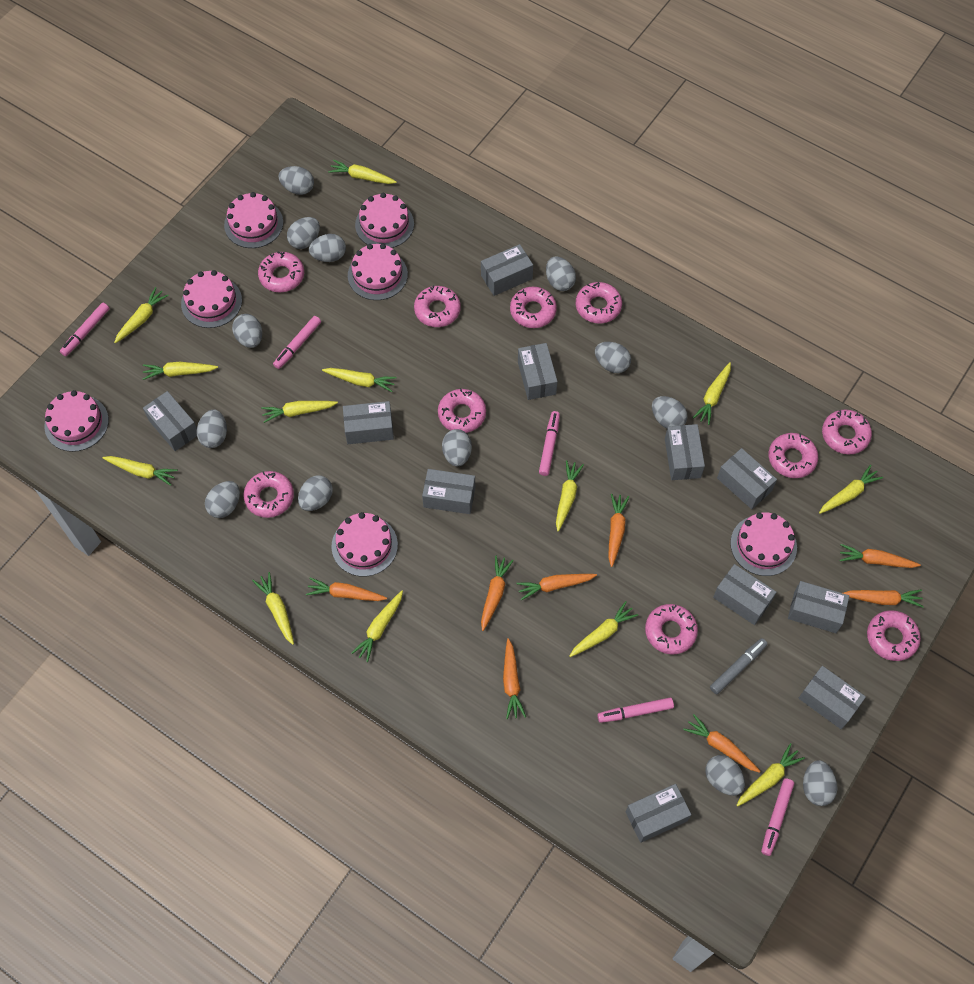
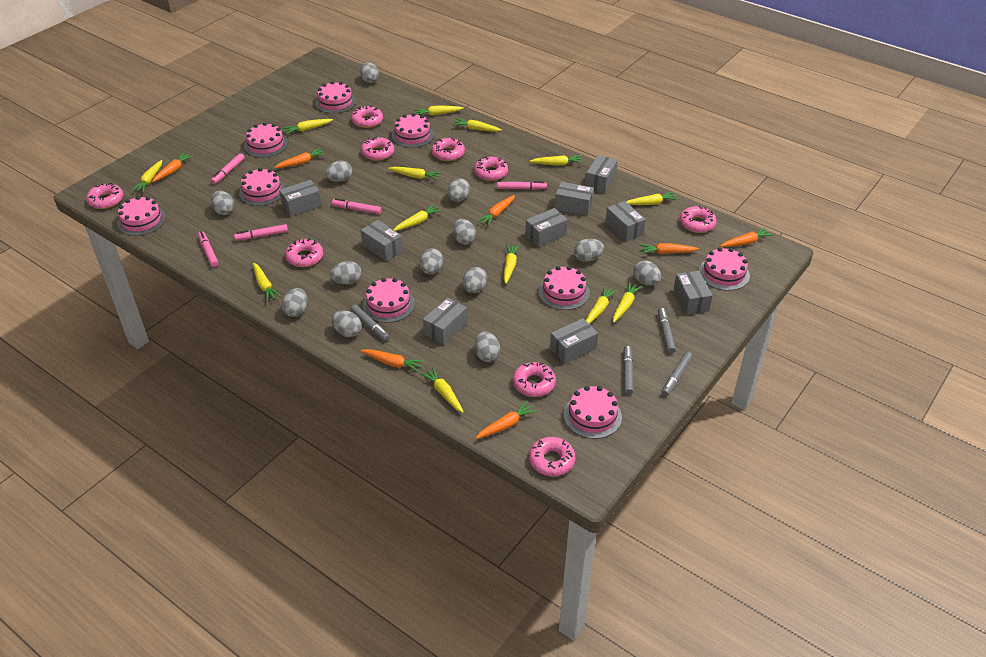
grey box: [143,391,197,451] [343,401,394,444] [422,469,475,514] [481,244,533,296] [518,343,558,400] [626,784,692,843] [665,424,705,480] [713,564,776,625] [717,448,777,509] [788,581,849,633] [798,666,866,729] = 11 -> [279,180,322,217] [361,220,403,261] [423,297,467,345] [525,208,568,247] [550,318,598,364] [555,182,594,216] [585,155,618,193] [605,201,646,242] [674,271,713,315] = 9
grey marker: [710,638,768,694] = 1 -> [350,304,390,341] [623,345,633,395] [658,308,676,353] [662,352,693,396] = 4
orange carrot: [306,578,387,601] [481,555,514,631] [503,638,526,719] [516,574,597,600] [608,494,630,567] [683,714,761,773] [840,544,921,568] [843,589,924,607] = 8 -> [152,153,193,182] [274,148,326,168] [361,349,424,372] [476,401,537,439] [477,195,515,226] [639,243,699,254] [720,227,773,247] = 7
pink cake: [44,390,109,452] [181,270,242,328] [224,192,283,248] [331,512,398,576] [348,244,408,300] [355,193,414,248] [730,512,797,576] = 7 -> [117,196,166,236] [239,168,285,206] [244,122,288,158] [315,81,356,114] [363,278,415,323] [392,113,434,148] [539,266,590,310] [564,386,622,439] [699,247,750,291] = 9
pink donut: [244,471,294,518] [258,251,304,292] [414,286,461,327] [438,388,486,433] [510,287,557,328] [576,282,622,324] [645,604,698,654] [768,433,818,478] [822,410,872,454] [867,610,921,661] = 10 -> [86,183,123,209] [285,238,323,267] [351,105,383,128] [361,137,394,161] [432,138,465,161] [474,156,508,181] [513,362,556,397] [529,437,575,476] [680,206,717,233] = 9

